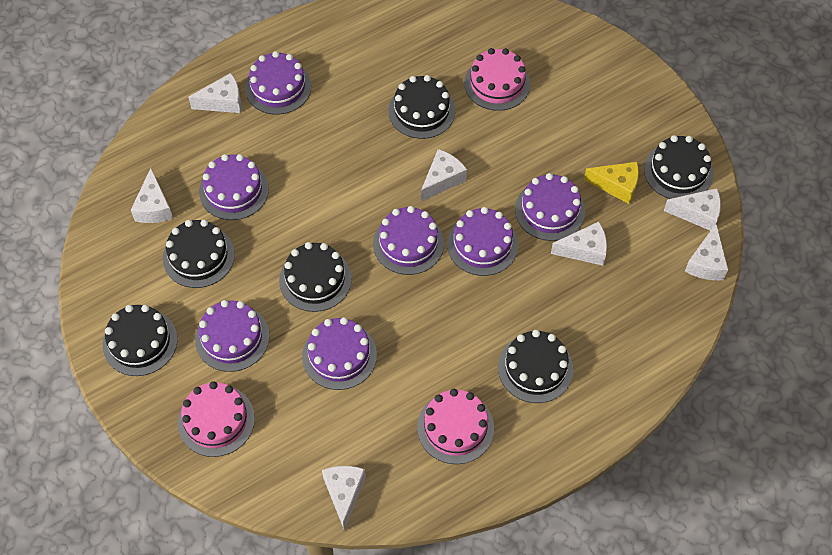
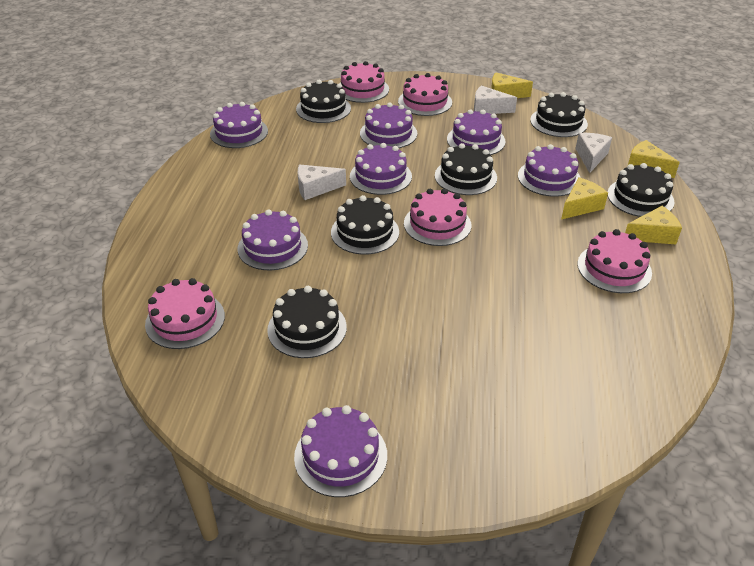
pink cake: [178,381,255,457] [417,389,494,464] [464,48,530,111] = 3 -> [145,278,225,349] [340,61,389,103] [398,73,452,116] [404,188,471,246] [577,229,652,293] = 5
white cheese: [131,168,173,223] [188,73,242,113] [322,466,366,531] [421,149,467,201] [551,222,607,266] [664,188,721,231] [685,224,728,280] = 7 -> [298,165,346,200] [474,86,517,114] [575,133,612,173] = 3
yellow cheese: [584,162,639,204] = 1 -> [491,72,533,98] [561,177,608,220] [625,206,682,244] [628,140,680,178] = 4

